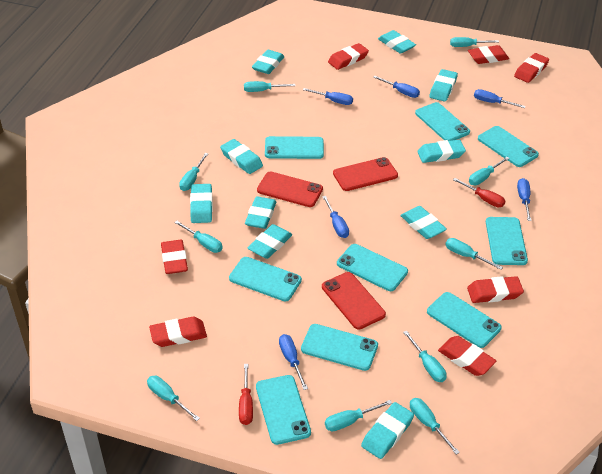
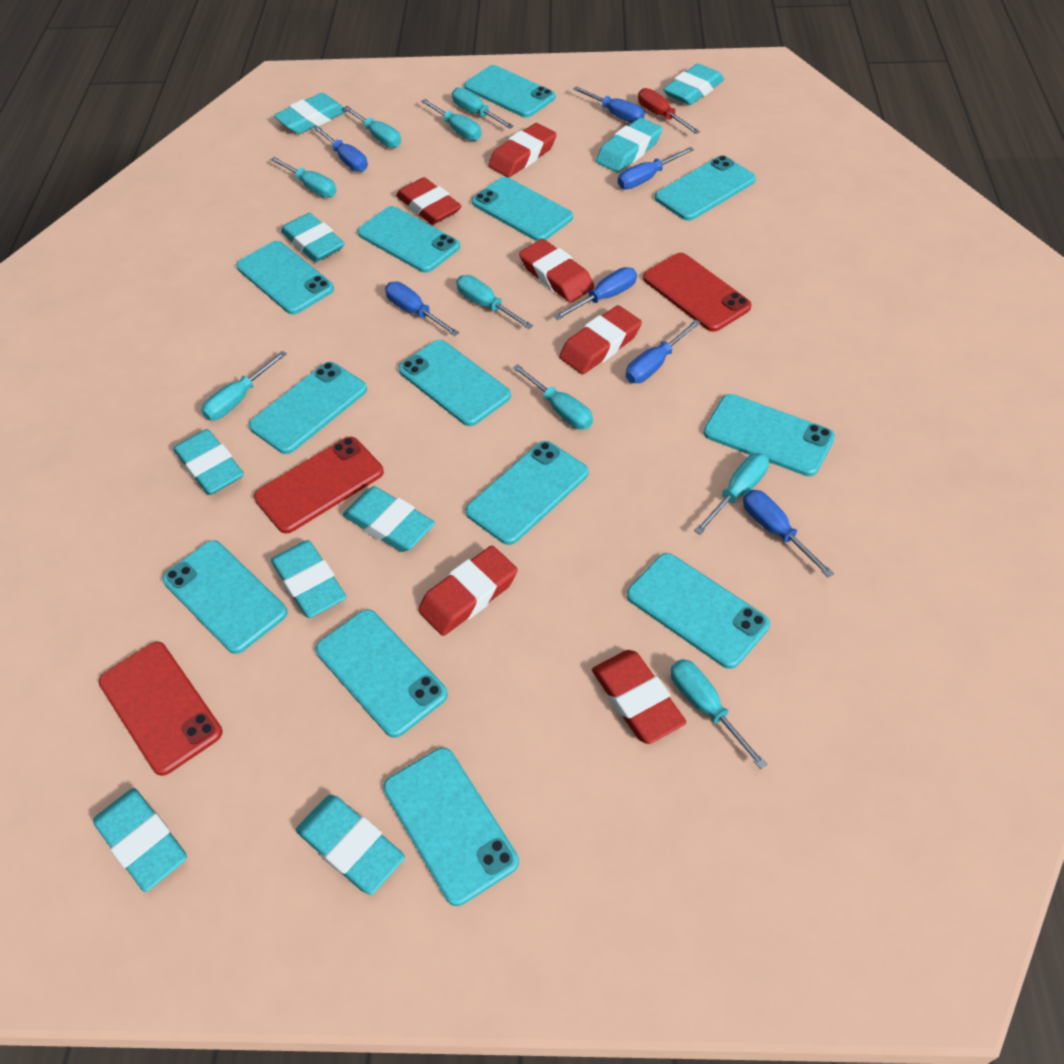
blue screwdriver: [279,334,308,390] [303,88,353,105] [322,196,349,238] [373,76,420,98] [474,89,526,108] [517,178,532,221] = 6 -> [314,126,368,172] [385,282,459,336] [553,267,637,320] [573,86,645,123] [618,147,694,189] [626,319,701,383] [743,490,834,578] = 7
red eraser: [149,317,207,347] [161,240,188,274] [328,43,369,70] [438,336,496,376] [467,276,524,303] [468,45,509,64] [514,53,549,83] = 7 -> [396,177,461,225] [418,546,518,636] [488,123,557,177] [519,239,594,303] [559,305,642,374] [592,650,686,744] = 6
red screwdriver: [239,364,253,425] [453,178,505,207] = 2 -> [638,88,700,134] = 1
turquoise eraser: [190,184,213,223] [220,139,263,174] [245,197,277,229] [247,224,292,259] [252,50,285,74] [361,402,414,459] [378,30,416,54] [400,206,447,239] [417,140,466,163] [429,69,458,102] = 10 -> [93,788,187,892] [174,429,244,495] [271,540,346,618] [274,93,347,134] [281,213,345,262] [296,795,405,895] [343,486,435,552] [596,118,662,173] [663,64,724,105] = 9
turquoise phone: [229,257,302,301] [256,375,311,445] [265,136,324,159] [301,324,378,371] [337,244,408,291] [415,102,470,141] [427,292,502,348] [478,126,539,167] [486,217,528,265] = 9 -> [162,540,287,654] [236,241,334,314] [249,362,367,454] [316,609,448,738] [357,206,460,273] [383,748,519,906] [399,340,511,426] [464,65,555,117] [465,441,588,545] [472,177,573,241] [627,553,770,669] [655,155,756,221] [704,394,835,476] = 13
turquoise screwdriver: [147,376,200,421] [174,221,223,253] [179,153,208,191] [244,81,296,92] [325,400,392,432] [403,331,447,382] [410,398,460,455] [445,238,503,270] [450,37,499,47] [469,157,510,185] = 10 -> [201,351,287,420] [270,157,337,198] [343,106,401,148] [421,99,482,141] [452,87,514,129] [456,275,533,329] [513,364,593,430] [671,659,767,769] [694,453,769,534] = 9

